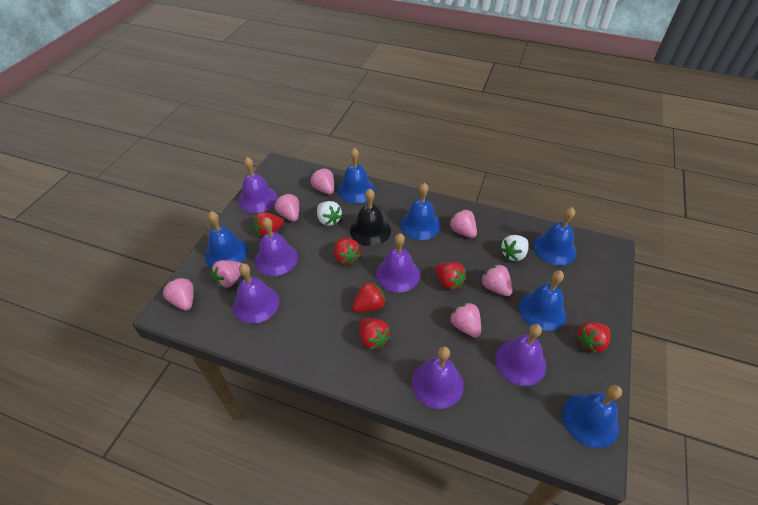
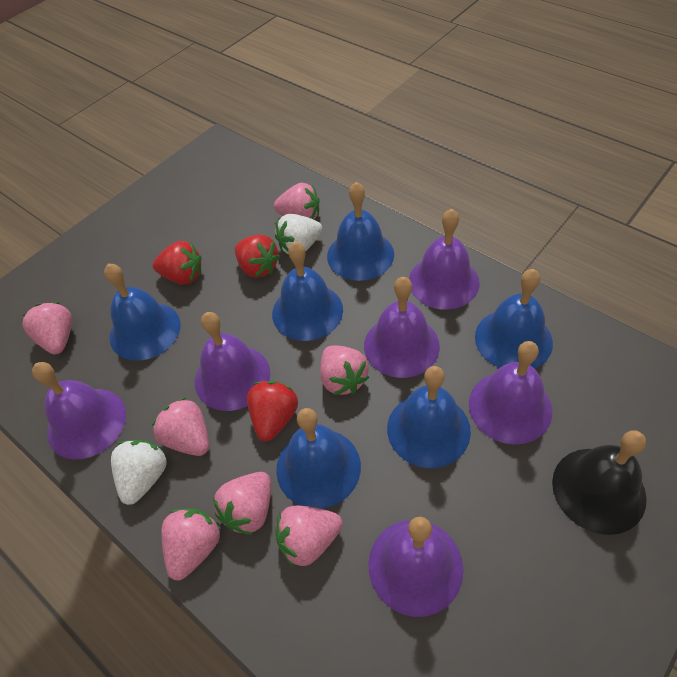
red strawberry: [253,212,284,237] [334,238,361,265] [352,282,386,313] [359,318,390,350] [435,262,466,290] [576,322,610,354] = 6 -> [153,241,201,285] [235,235,280,278] [247,381,298,441] = 3

